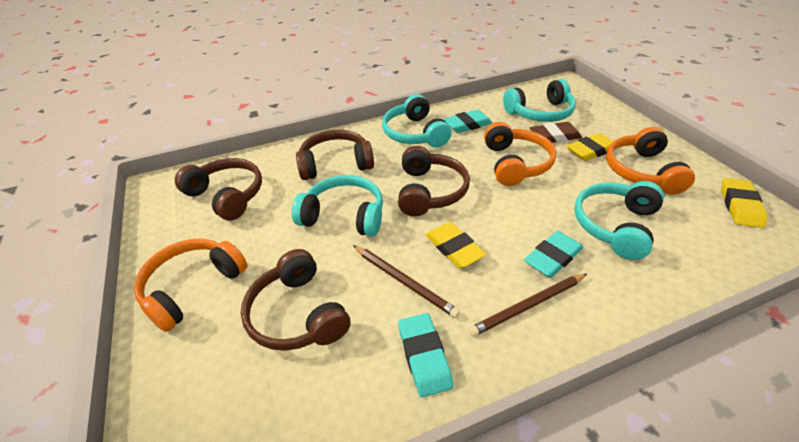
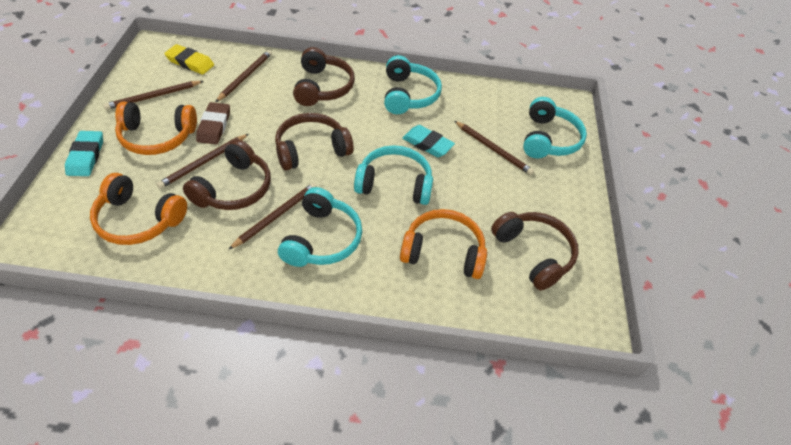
brown pencil: [353,245,460,318] [468,274,587,337] = 2 -> [103,81,203,110] [157,134,248,189] [216,50,272,102] [228,183,317,250] [455,121,534,175] = 5
turquoise eraser: [398,313,454,398] [443,110,492,133] [524,231,583,278] = 3 -> [65,131,103,176] [402,125,455,157] = 2
yellow eraser: [426,222,486,268] [567,133,613,161] [721,178,767,228] = 3 -> [164,44,214,75] = 1

